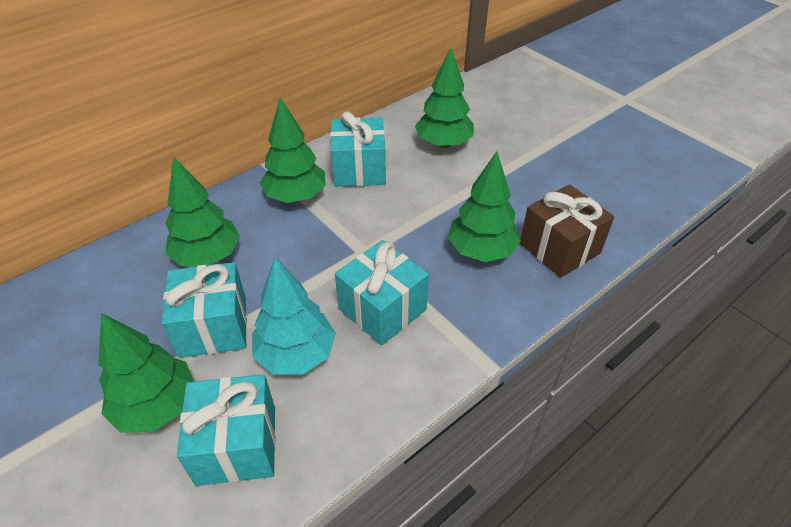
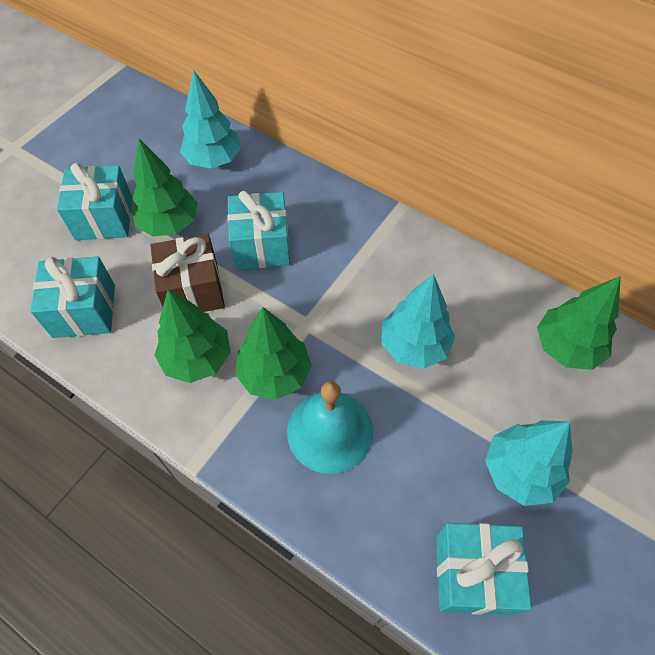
green tree: [98,313,195,433] [165,156,240,267] [260,98,326,203] [415,48,474,148] [448,152,521,262] = 5 -> [132,139,198,236] [154,289,231,383] [235,307,312,400] [537,276,621,370] = 4
turquoise bell: none = 0 -> [287,381,373,474] = 1
turquoise tree: [252,258,336,374] = 1 -> [180,70,241,169] [381,274,455,369] [485,420,573,506] = 3

